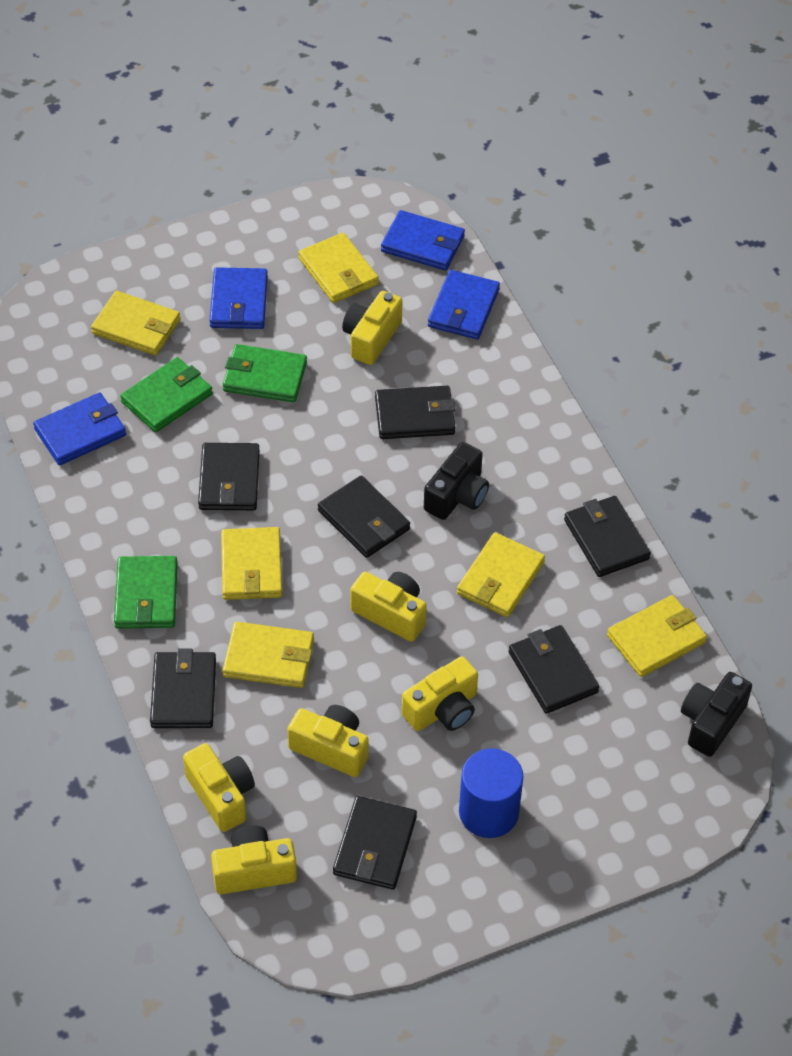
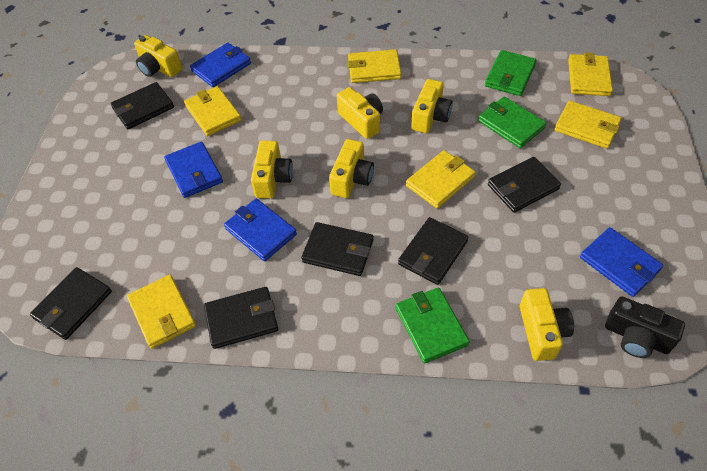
black camera: [424,442,489,520] [681,672,752,757] = 2 -> [605,296,685,358] = 1
black wallet: [150,649,216,728] [198,443,260,510] [318,476,410,558] [333,796,417,890] [375,386,455,439] [509,625,600,714] [564,496,651,577] = 7 -> [30,267,112,340] [110,82,174,129] [204,287,278,349] [301,222,373,276] [398,217,468,285] [488,157,561,213] = 6
blue cylinder: [459,748,523,838] = 1 -> none = 0

